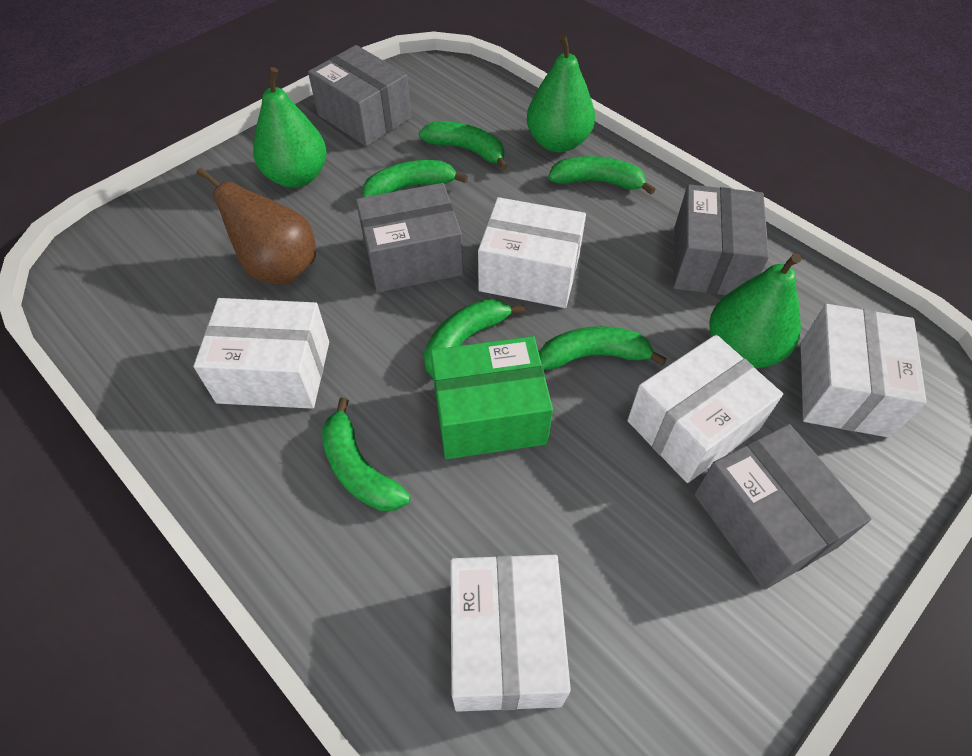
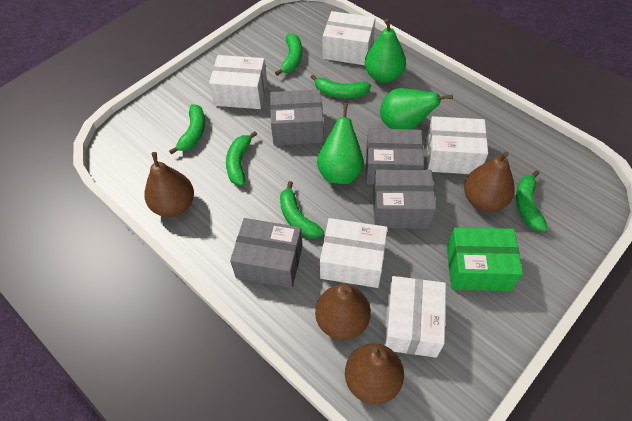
brown pear: [196,167,316,285] = 1 -> [145,152,194,217] [315,283,371,340] [345,343,404,404] [464,152,515,212] = 4

